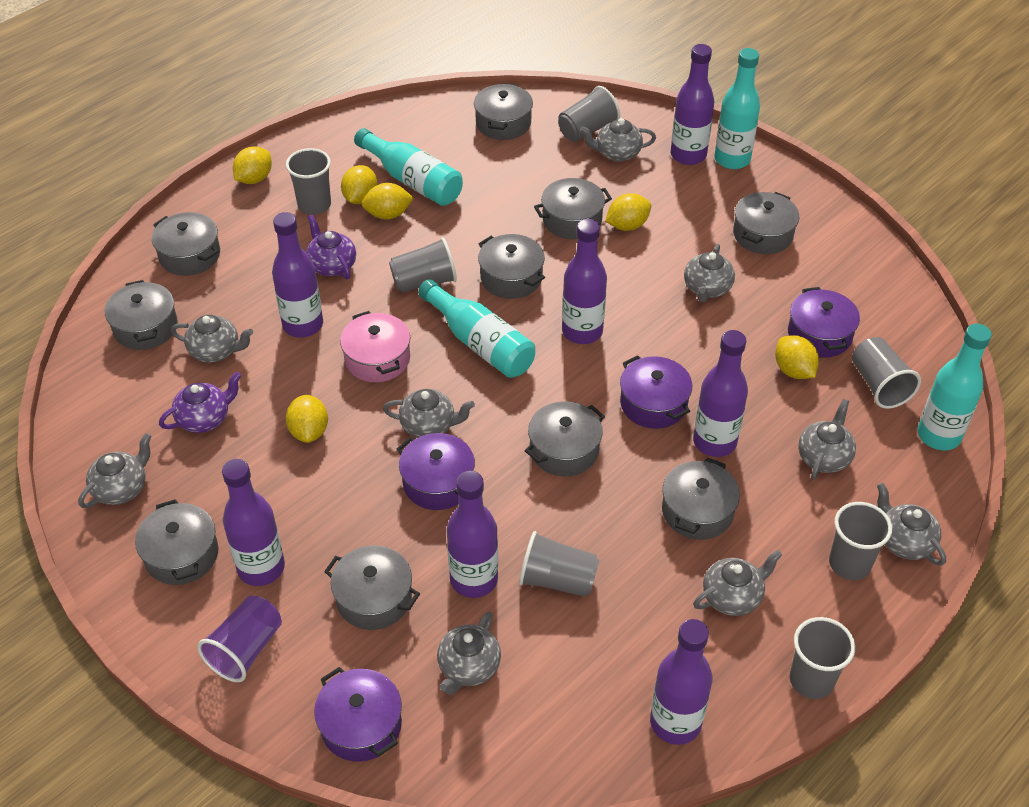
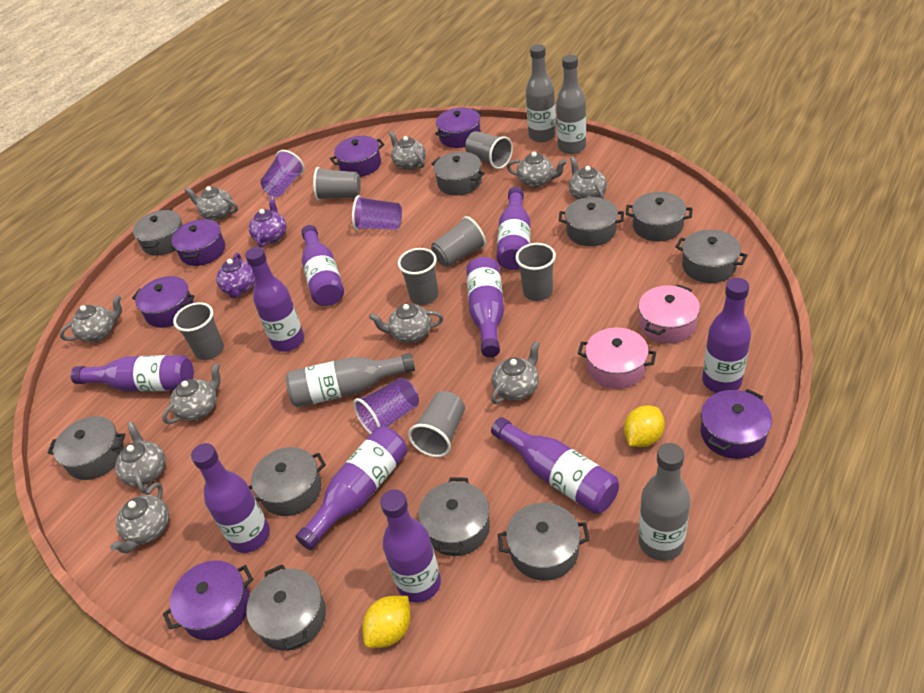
grey bottle: none = 0 -> [286,353,415,407] [526,44,556,142] [556,55,586,154] [638,443,690,561] = 4
grey teapot: [78,433,152,508] [171,315,253,363] [383,389,475,438] [437,611,501,695] [580,118,656,162] [684,244,735,302] [693,550,782,616] [798,399,856,480] [877,483,946,566] = 9 -> [59,295,122,342] [110,482,169,554] [115,422,166,494] [162,363,221,424] [185,186,238,220] [369,303,443,343] [388,130,426,170] [491,341,540,404] [507,152,567,187] [569,156,607,199] = 10
pink pot: [340,311,410,382] = 1 -> [578,327,656,389] [639,285,700,344] = 2
purple bottle: [222,459,285,586] [272,212,323,338] [447,471,498,598] [562,219,607,344] [650,619,712,745] [671,44,714,165] [693,330,748,457] = 7 -> [70,355,194,392] [191,443,270,553] [245,247,304,352] [295,427,407,550] [301,225,344,306] [380,489,441,603] [466,257,504,357] [491,417,619,514] [497,187,530,270] [702,278,751,393] = 10
purple cup: [197,596,282,682] = 1 -> [260,150,305,197] [352,195,402,230] [353,378,419,434] = 3
purple pot: [314,667,402,762] [397,433,475,510] [620,355,692,429] [788,287,860,358] = 4 -> [132,276,195,328] [163,560,253,641] [171,218,225,266] [330,136,385,177] [435,108,481,148] [701,389,772,459] = 6
turquoise bottle: [354,128,463,206] [418,279,535,378] [714,48,760,169] [918,324,992,450] = 4 -> none = 0
yellow lemon: [233,147,272,184] [286,394,328,443] [341,165,378,204] [362,183,414,219] [605,193,651,231] [775,335,819,379] = 6 -> [362,596,411,648] [624,405,665,447] = 2

